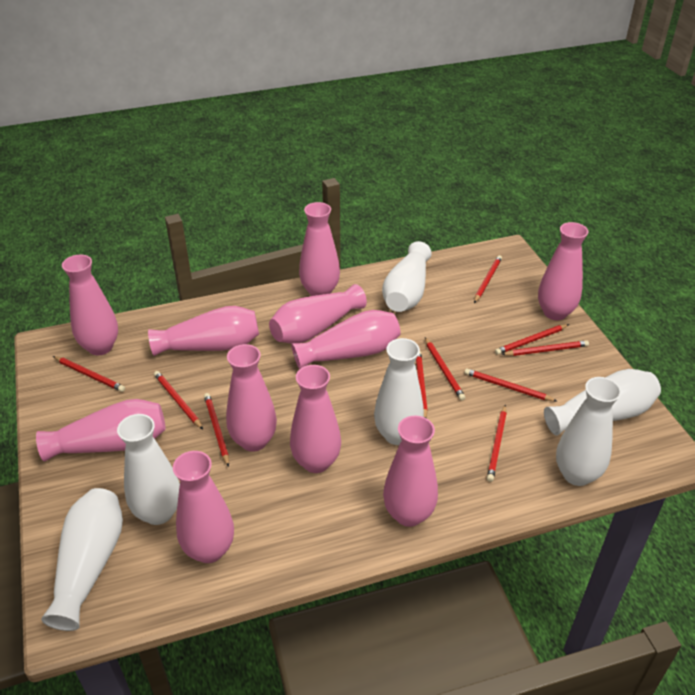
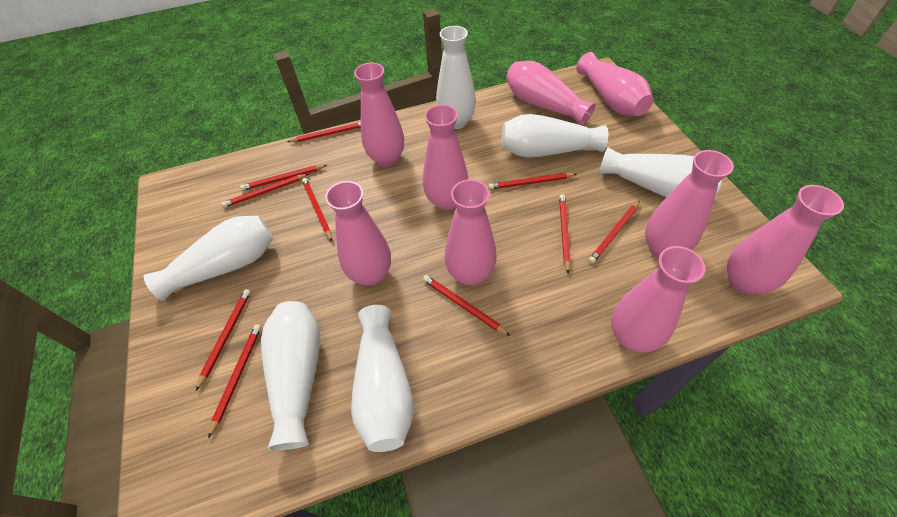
pink vase: [36,399,166,462] [62,255,118,355] [148,306,259,356] [173,451,234,563] [226,344,277,452] [269,284,367,344] [290,365,341,473] [291,310,401,369] [299,202,340,296] [383,416,438,527] [538,222,588,320] = 11 -> [325,181,391,286] [354,63,404,167] [423,104,468,211] [445,179,497,286] [506,61,596,126] [577,52,653,116] [611,246,706,352] [645,150,734,258] [727,185,844,294] = 9

